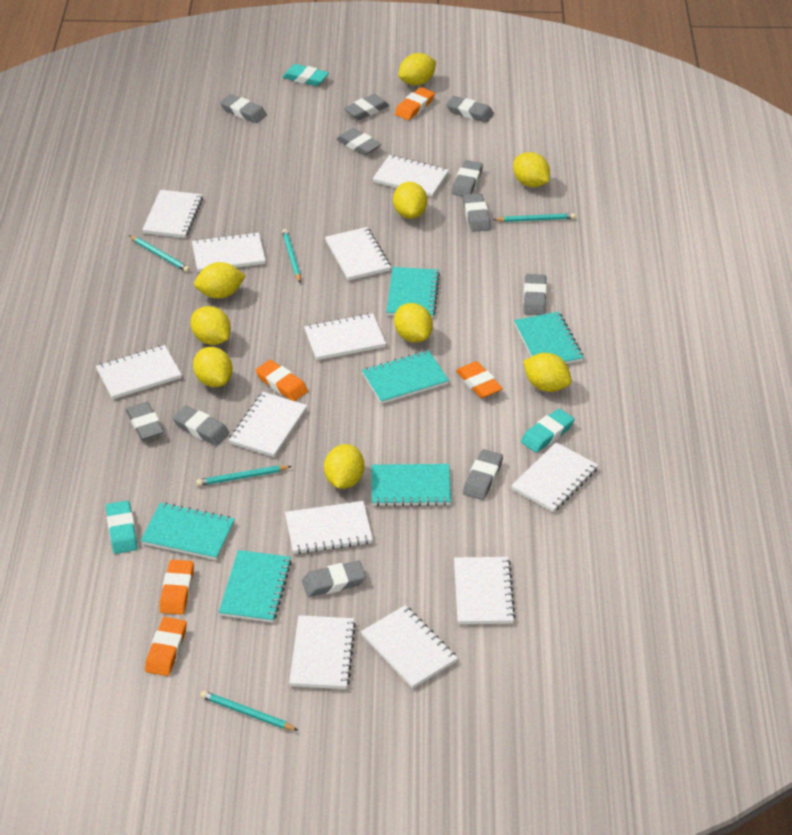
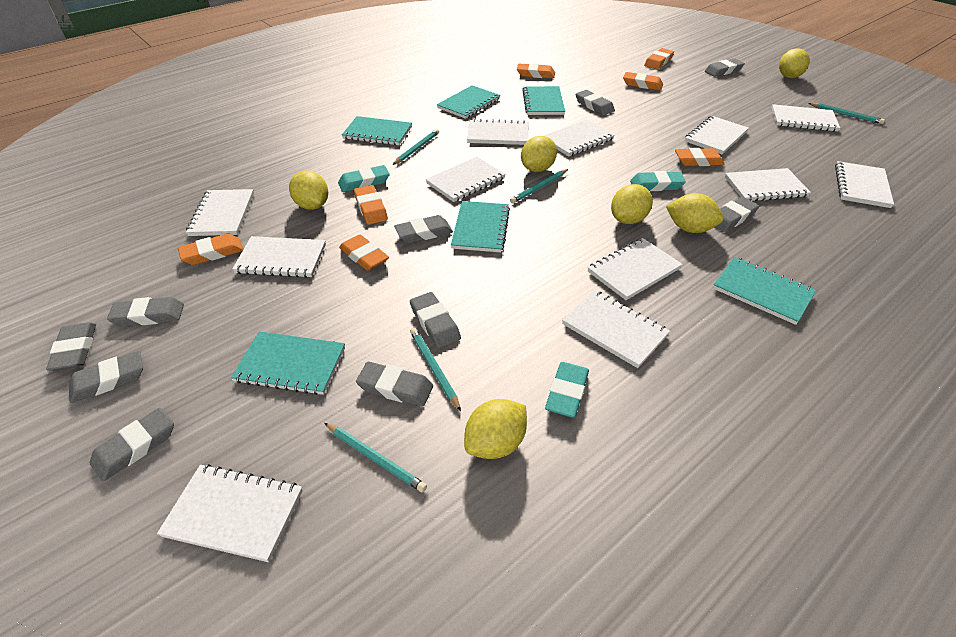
grey eraser: [126,402,164,440] [172,405,230,446] [220,94,267,123] [302,561,366,597] [336,128,381,156] [344,94,389,120] [446,96,494,123] [452,160,483,196] [463,193,491,232] [463,449,503,500] [523,274,547,315] = 11 -> [46,322,96,371] [68,351,143,403] [90,408,174,481] [107,297,184,326] [356,362,433,407] [394,215,453,243] [410,292,461,348] [576,90,615,115] [705,58,745,77] [715,197,759,232] = 10
orange eraser: [145,617,187,676] [159,560,194,615] [255,360,308,401] [395,87,435,120] [456,361,503,398] = 5 -> [178,233,243,265] [339,235,389,271] [354,185,388,225] [517,63,555,78] [623,72,663,90] [644,48,674,69] [675,148,725,166] = 7
yellow lemon: [191,306,231,345] [193,347,233,387] [194,262,246,299] [324,444,364,489] [393,182,427,219] [394,303,433,342] [398,53,436,85] [513,152,550,187] [523,353,572,392] = 9 -> [289,171,328,210] [464,399,527,459] [521,136,557,172] [611,184,653,224] [666,193,724,233] [779,48,810,78] = 6

